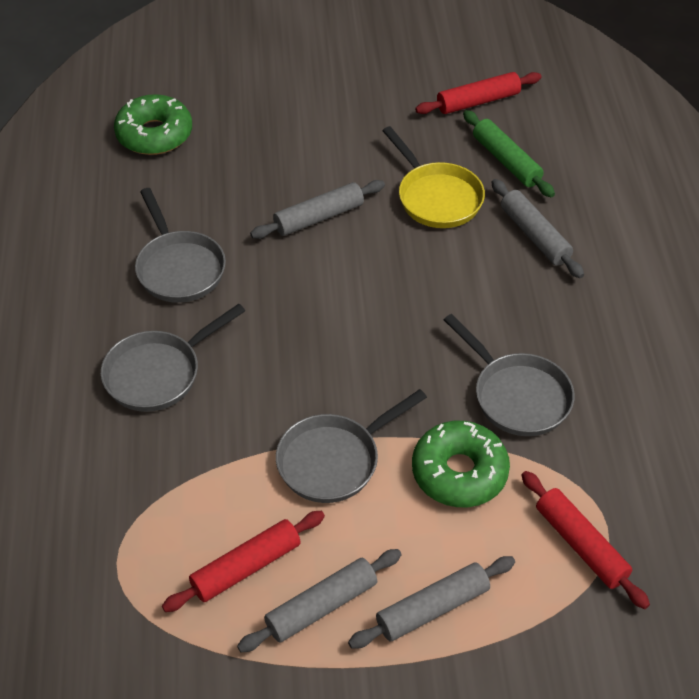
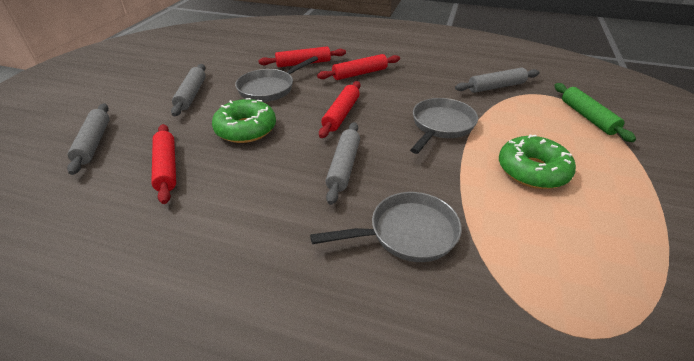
grey pan: [101,304,245,412] [135,188,226,303] [276,389,427,503] [444,314,575,436] = 4 -> [235,56,318,102] [310,192,462,262] [410,98,478,154] = 3
red rolling pin: [162,511,325,612] [415,72,541,114] [521,471,650,609] = 3 -> [151,124,176,204] [258,46,346,67] [317,54,400,80] [319,81,361,138] = 4
yellow pan: [382,126,485,228] = 1 -> none = 0

